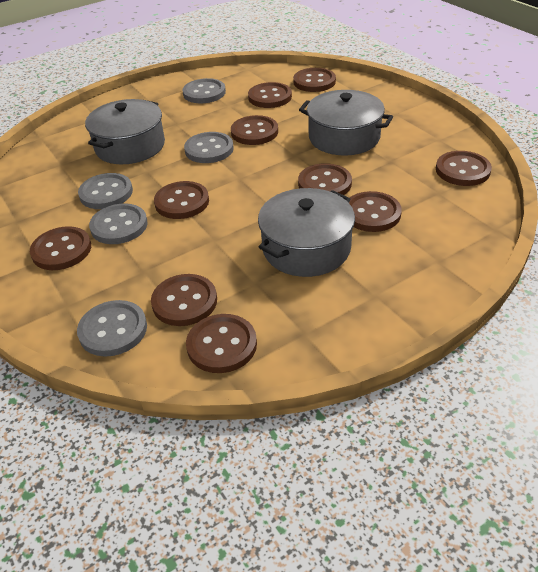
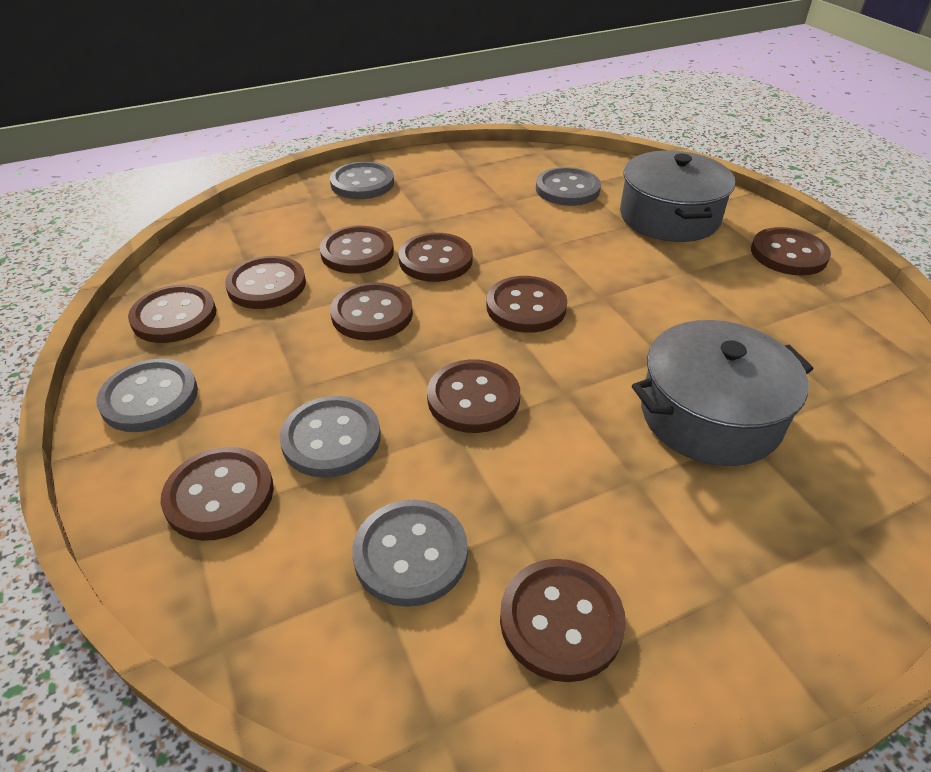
grey pot: [85,99,165,164] [258,188,355,277] [299,90,393,156] = 3 -> [620,150,735,242] [632,320,813,466] = 2

